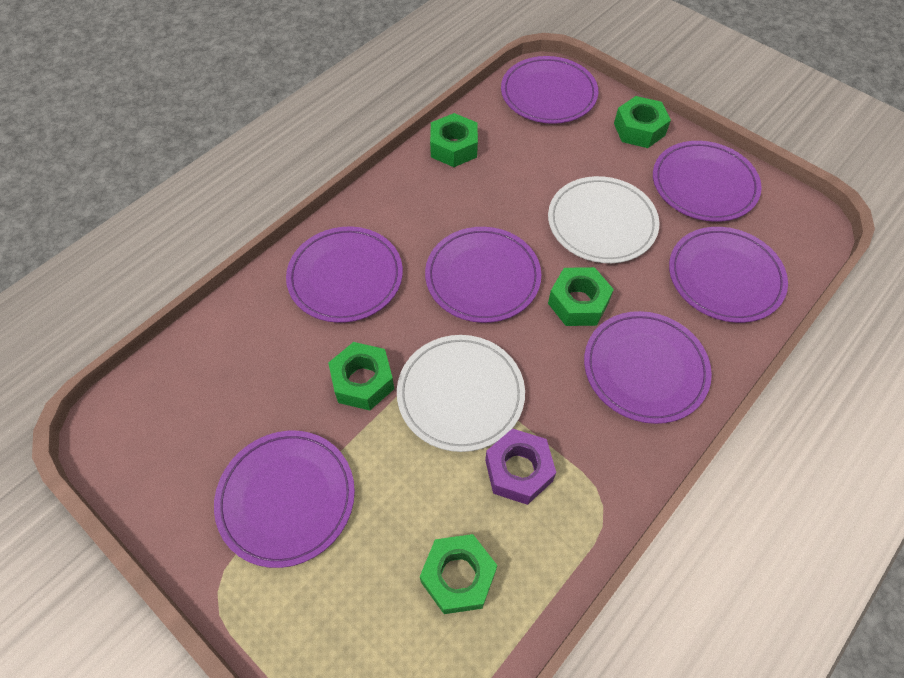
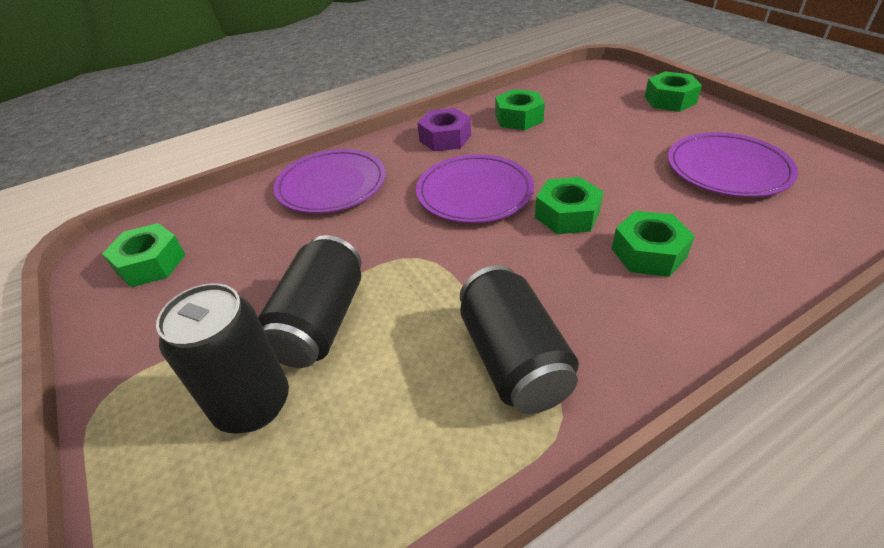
black can: none = 0 -> [156,283,289,433] [258,235,361,368] [460,265,579,414] = 3
purple plate: [214,431,355,568] [286,227,403,323] [425,227,541,323] [501,56,598,124] [584,311,712,424] [653,141,762,222] [669,227,788,323] = 7 -> [274,149,386,213] [416,154,534,223] [668,132,798,197] = 3
white plate: [397,335,525,452] [548,176,660,263] = 2 -> none = 0

